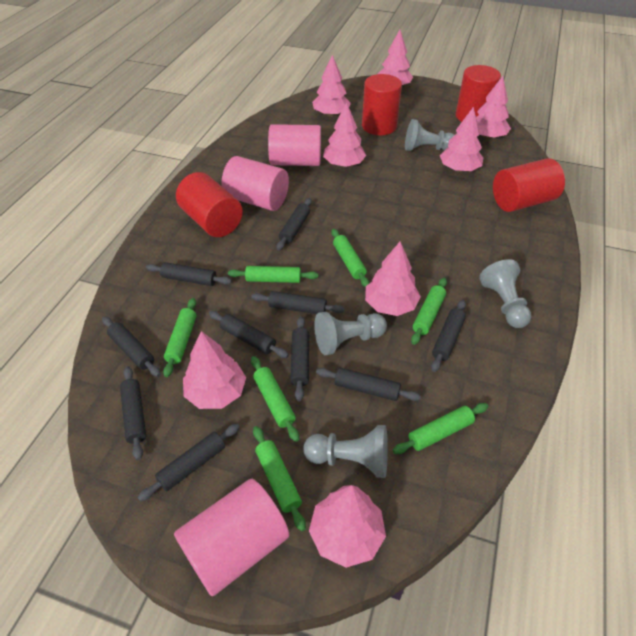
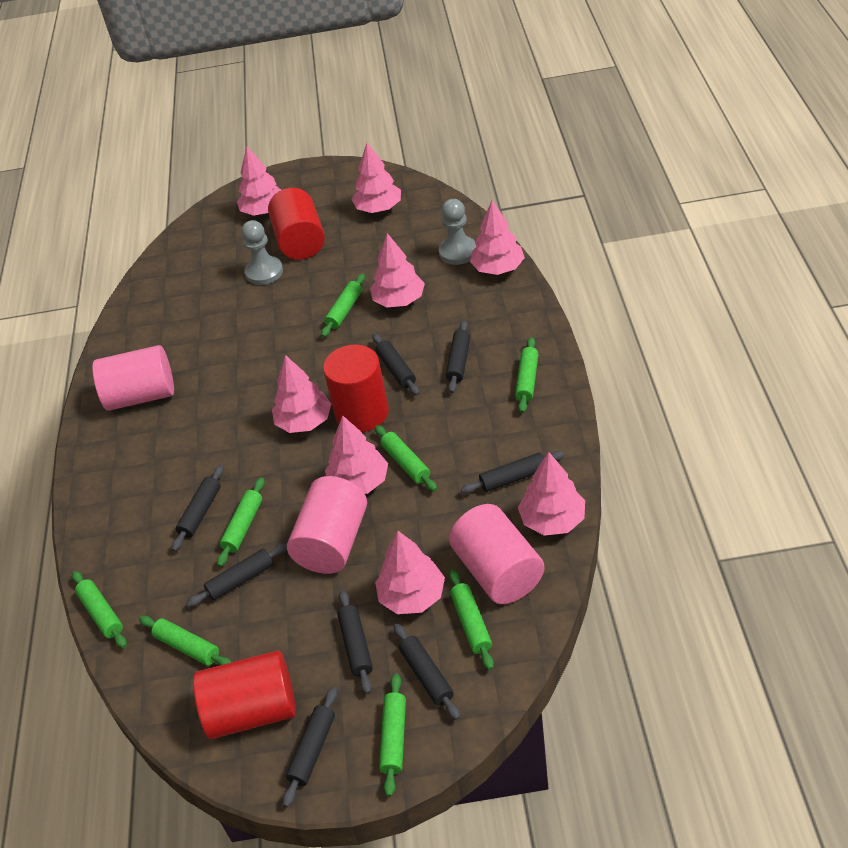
black rolling pin: [102,316,161,377] [120,366,146,460] [137,424,240,501] [146,262,232,286] [209,311,289,358] [251,291,345,314] [277,198,312,251] [290,316,309,401] [316,368,421,401] [431,300,466,372] = 10 -> [172,465,224,552] [187,543,287,607] [283,687,337,807] [337,590,373,694] [372,334,419,396] [394,623,460,720] [446,320,470,393] [461,451,565,494] = 8
green rolling pin: [163,298,196,377] [228,266,318,283] [251,356,299,442] [253,426,306,531] [331,229,369,287] [393,403,488,454] [411,278,447,345] = 7 -> [72,571,127,648] [139,616,231,666] [217,477,265,567] [321,274,365,337] [375,425,437,491] [379,673,406,797] [449,569,494,670] [515,337,538,413] = 8
grey pawn: [303,425,388,478] [314,312,387,355] [405,119,455,151] [479,259,531,328] = 4 -> [241,220,283,285] [439,199,476,265] = 2
red cylinder: [176,172,243,237] [362,74,402,135] [456,65,501,122] [493,158,565,212] = 4 -> [193,650,296,739] [268,188,325,260] [323,345,389,432] = 3

